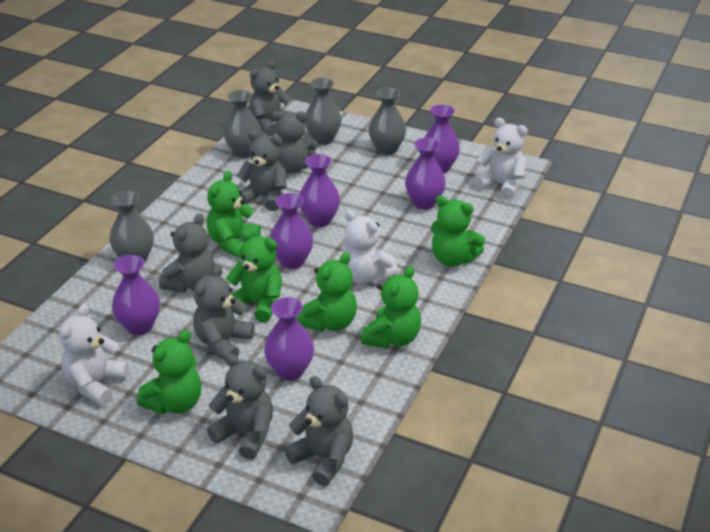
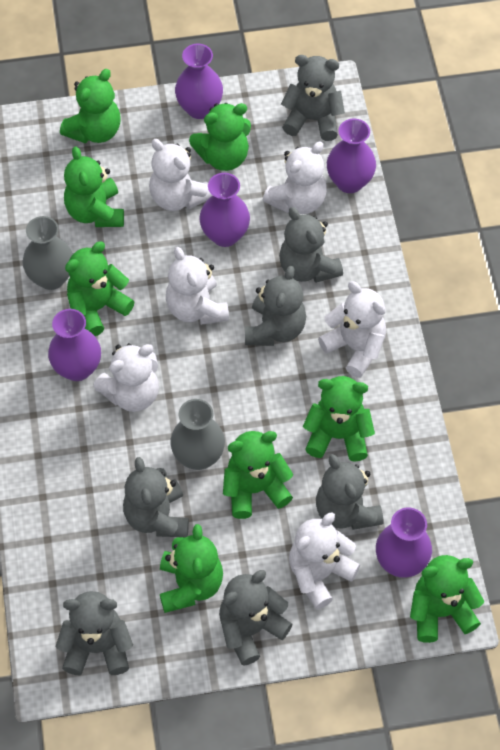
green teddy bear: [137,330,202,414] [207,171,261,258] [226,230,282,322] [297,252,357,332] [361,266,421,348] [431,195,485,267] = 6 -> [60,69,121,143] [64,146,124,227] [65,241,135,336] [160,524,223,613] [189,103,251,171] [223,431,294,519] [303,376,375,462] [410,555,484,643] = 8
grey vase: [109,191,154,263] [224,90,262,158] [305,78,342,145] [368,87,406,155] = 4 -> [23,216,73,290] [170,399,225,470] = 2
purple vase: [112,255,160,335] [264,297,314,381] [270,193,313,269] [300,154,340,227] [405,138,446,209] [424,104,460,173] = 6 -> [48,309,101,381] [175,44,223,119] [199,173,250,247] [327,119,376,193] [376,507,432,578] = 5
white teddy bear: [59,304,129,406] [342,210,398,284] [474,118,528,199] = 3 -> [93,343,159,412] [149,139,212,211] [166,247,229,325] [263,142,327,214] [289,512,360,610] [318,281,386,378] = 6

